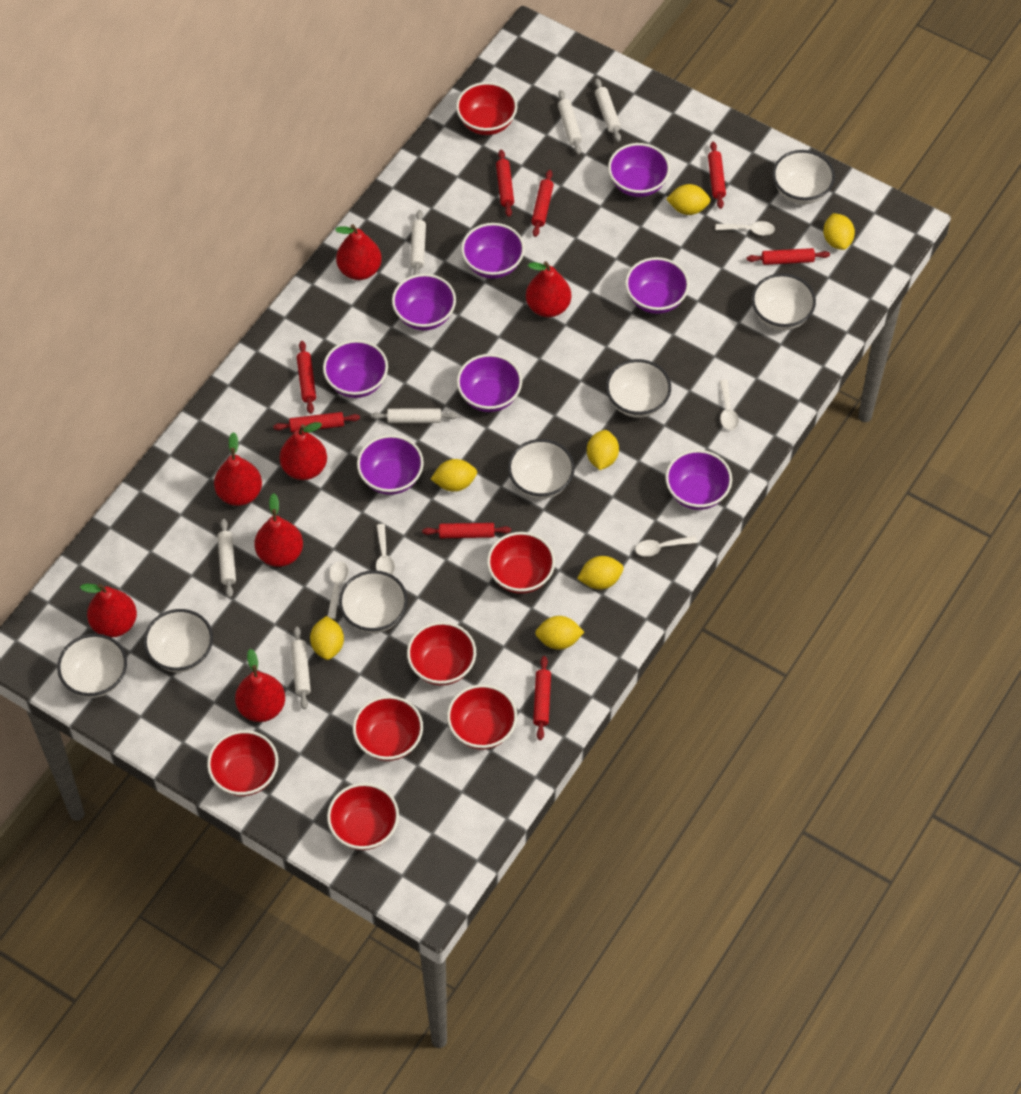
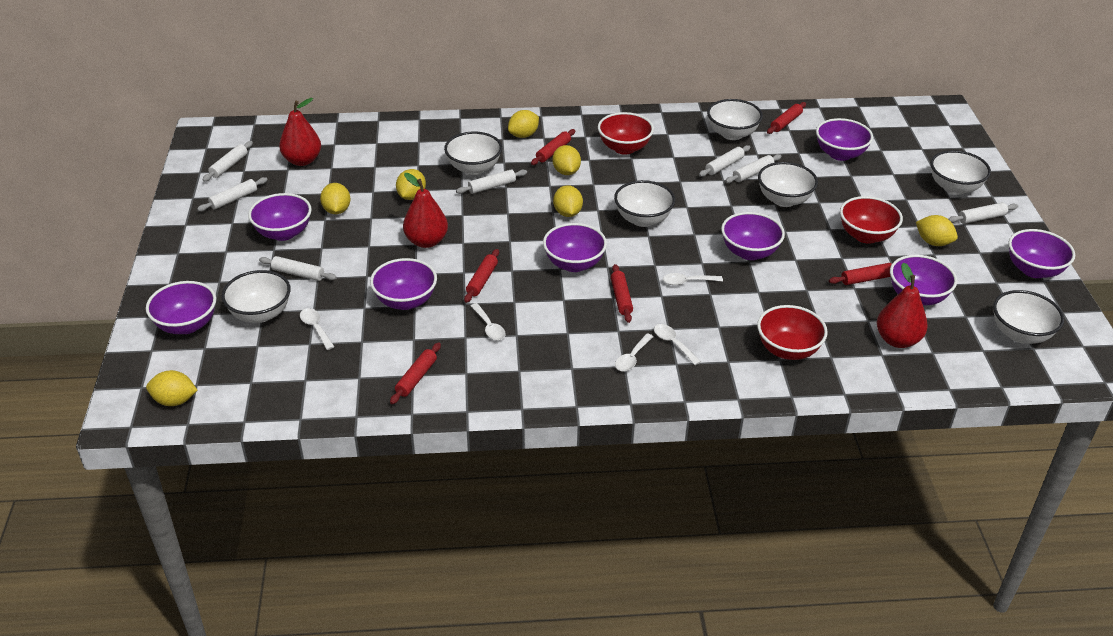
red bowl: [207,730,278,796] [327,783,399,850] [353,696,423,761] [407,622,476,685] [447,684,517,749] [456,82,517,135] [487,532,555,594] = 7 -> [598,112,654,155] [757,305,828,360] [840,196,903,244] = 3
red pear: [80,584,137,638] [214,432,262,506] [235,649,285,722] [255,493,303,567] [280,422,327,480] [335,224,382,280] [526,261,571,317] = 7 -> [279,98,321,166] [403,173,448,248] [877,263,928,348] = 3
red rolling pin: [273,412,360,432] [297,341,316,414] [422,523,511,538] [496,150,514,217] [531,170,554,237] [533,656,551,740] [708,141,726,209] [747,248,830,265] = 8 -> [390,342,441,404] [464,249,499,303] [531,129,575,165] [611,264,633,323] [767,102,806,134] [829,263,892,285] = 6
white rolling pin: [217,519,236,598] [291,627,311,709] [371,409,458,423] [410,210,426,275] [558,90,582,154] [595,78,621,142] = 6 -> [197,177,268,212] [202,141,253,182] [259,256,337,281] [456,169,527,194] [699,145,750,177] [725,154,782,183] [949,202,1018,224] = 7

